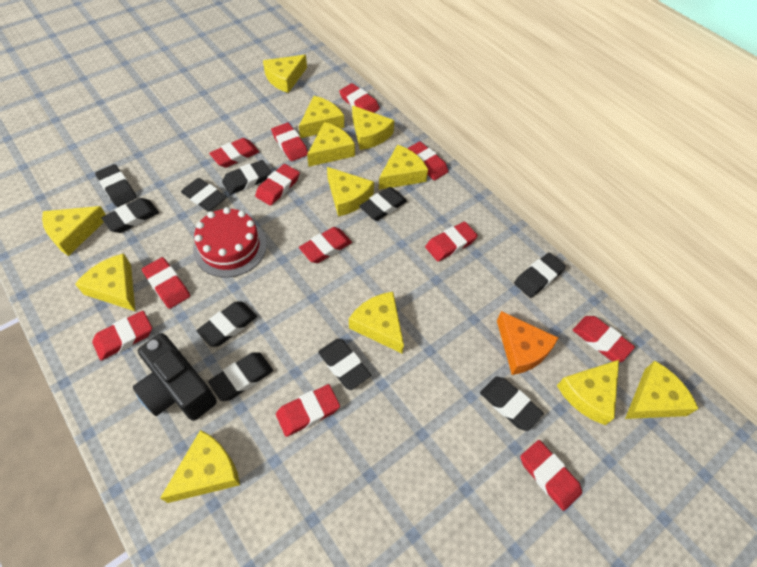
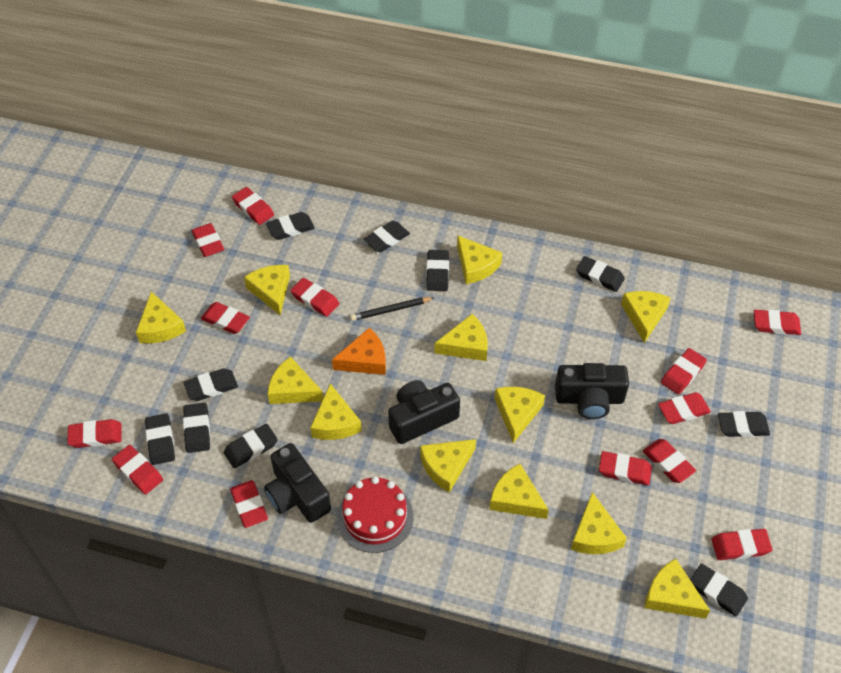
black camera: [133,333,216,421] = 1 -> [264,443,331,523] [388,380,460,444] [555,363,629,419] = 3
black pencil: none = 0 -> [350,297,435,321] = 1
red eraser: [92,311,152,360] [142,257,190,309] [209,138,259,168] [255,164,300,206] [271,123,308,161] [276,384,340,437] [299,227,352,263] [339,83,380,113] [407,141,448,180] [425,222,478,262] [520,440,582,511] [573,316,635,362] = 12 -> [67,419,122,448] [112,445,163,494] [192,223,224,257] [201,302,250,334] [230,480,268,528] [232,187,274,225] [291,278,339,317] [599,451,652,486] [643,439,696,483] [658,392,711,424] [661,348,707,394] [711,529,773,560] [754,310,801,335] = 13

